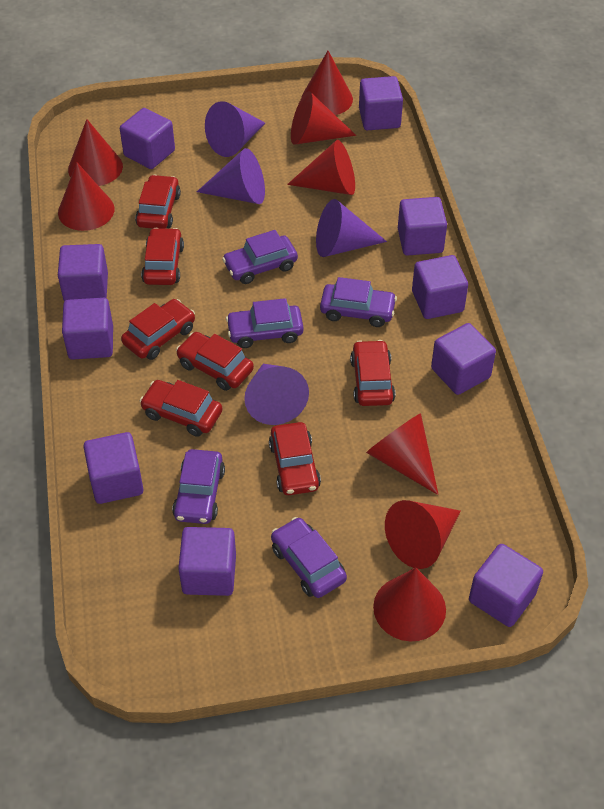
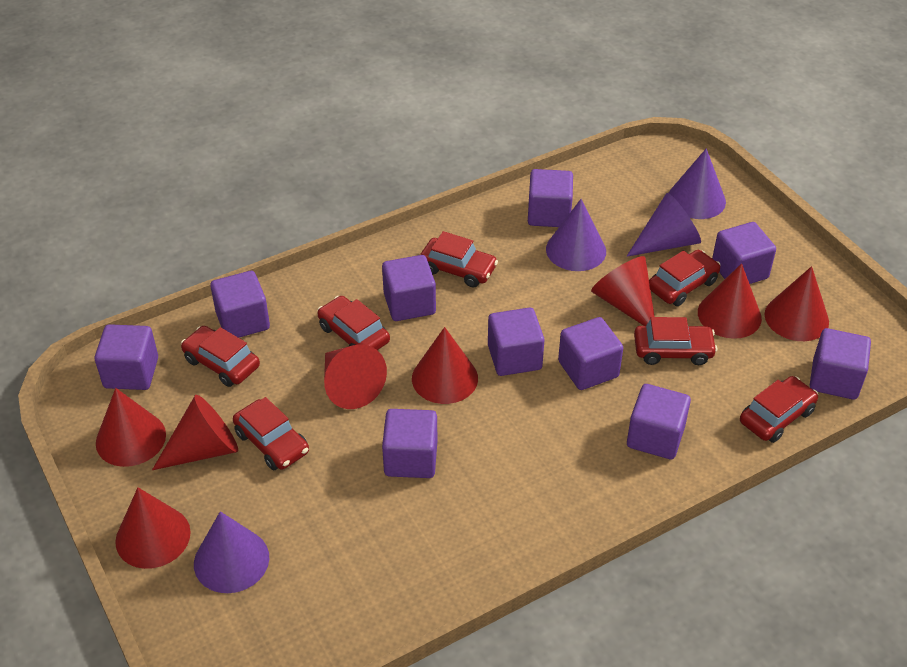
purple car: [172,449,225,524] [222,230,298,284] [226,298,304,348] [271,517,347,598] [320,277,397,327] = 5 -> none = 0

